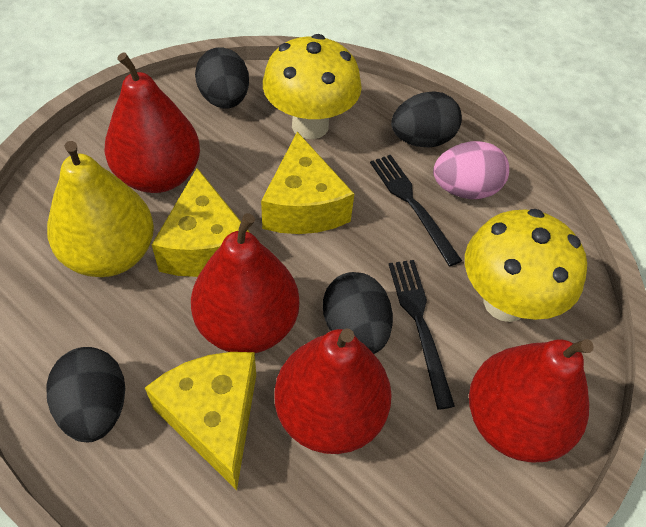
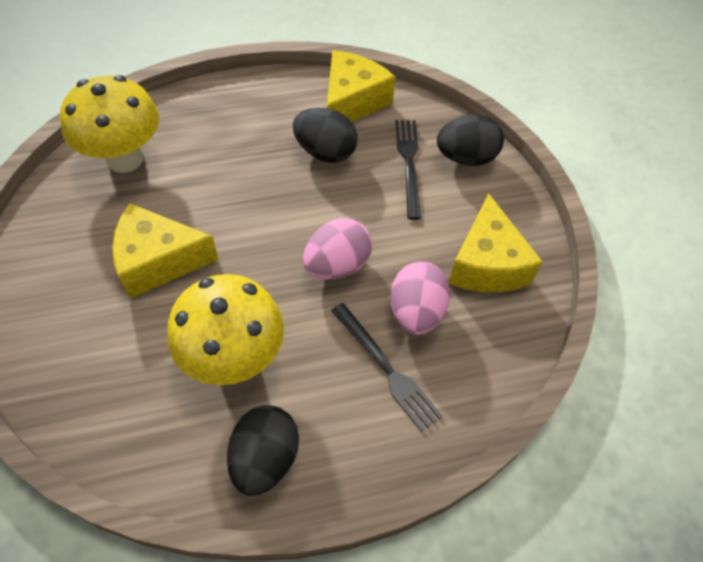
black egg: [47,347,125,442] [195,47,249,109] [323,272,393,354] [391,92,462,148] = 4 -> [227,405,299,496] [293,108,357,163] [437,114,504,166] = 3
pink egg: [433,141,509,199] = 1 -> [303,218,372,280] [390,261,450,335] = 2
red pear: [105,52,200,193] [191,213,299,353] [274,329,392,454] [469,339,594,462] = 4 -> none = 0
yellow pear: [47,141,154,277] = 1 -> none = 0

